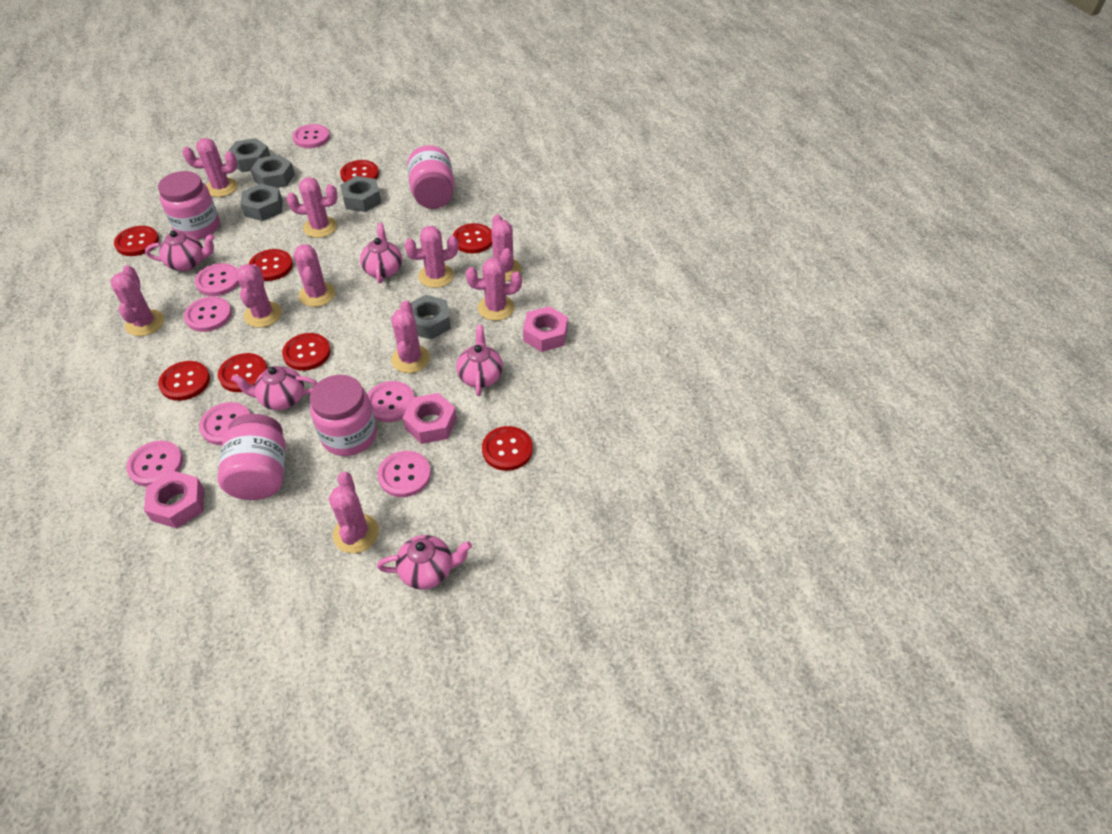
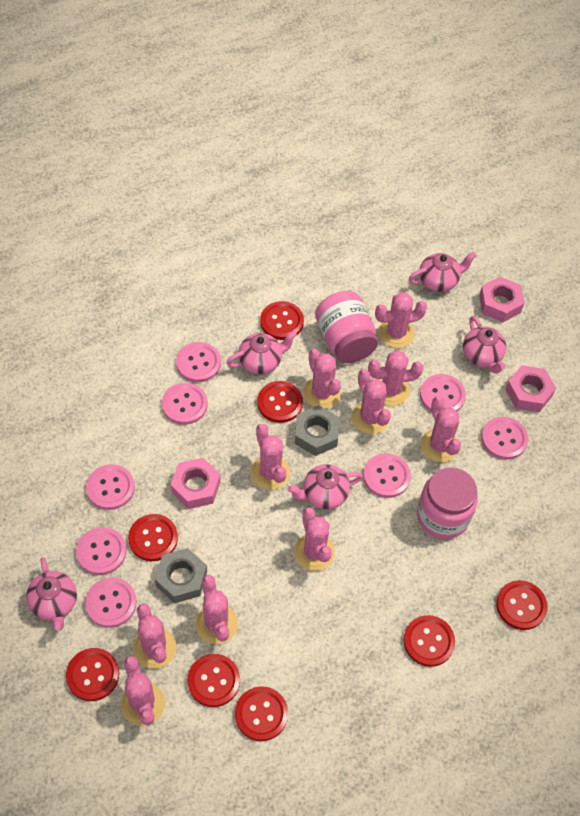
grey nut: [228,138,270,172] [240,184,283,221] [250,155,295,188] [340,176,381,212] [411,295,451,339] = 5 -> [155,548,207,603] [295,405,339,456] = 2
pink button: [126,441,183,486] [184,297,232,332] [195,263,239,296] [199,402,250,445] [292,124,330,148] [368,381,414,422] [378,451,431,497] = 7 -> [76,527,126,575] [85,577,137,628] [86,464,135,510] [162,383,208,425] [176,342,221,382] [363,453,411,498] [420,374,466,412] [481,417,528,460] = 8
pink jar: [158,171,220,239] [217,414,286,500] [310,375,377,456] [407,145,454,209] = 4 -> [315,291,378,363] [417,467,478,539] = 2

